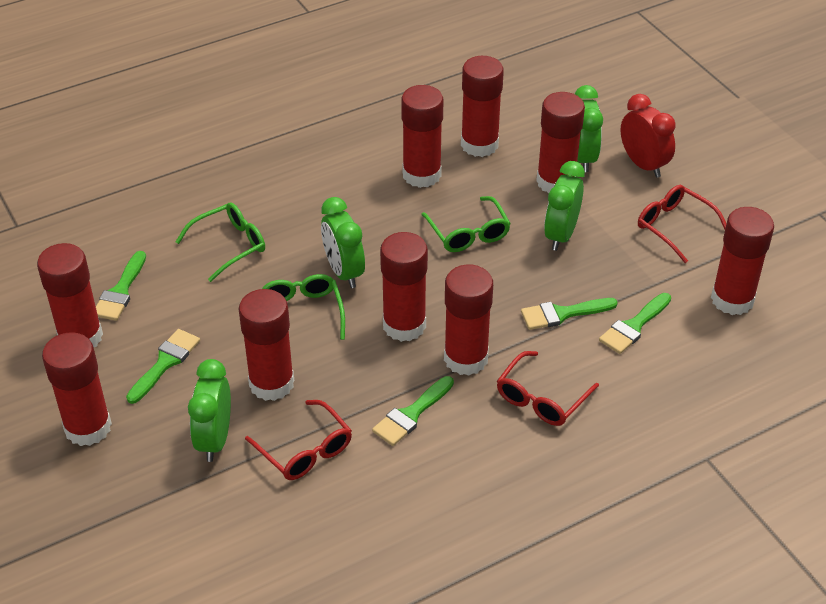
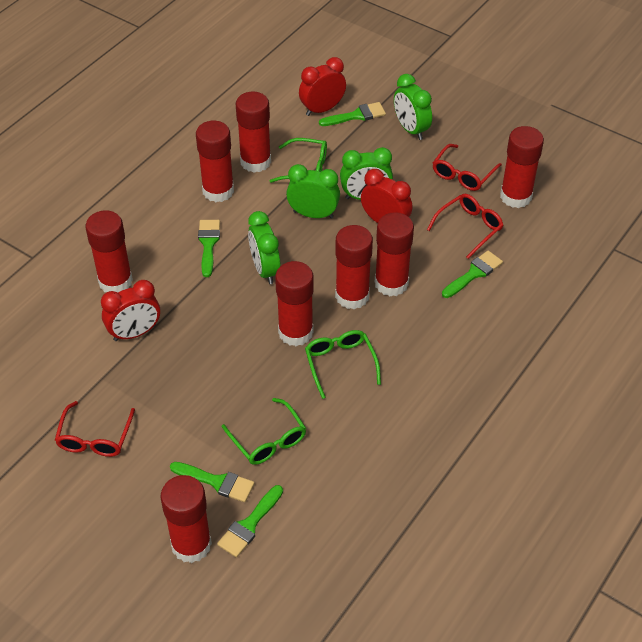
red clock: [621,94,676,178] = 1 -> [101,280,160,341] [299,57,346,116] [361,169,412,223] = 3
red glue stick: [37,243,103,347] [42,332,112,446] [239,289,294,401] [380,232,428,342] [401,85,443,188] [444,264,493,376] [461,56,504,157] [536,92,585,194] [711,207,774,315] = 9 -> [85,210,133,292] [161,475,212,563] [196,121,234,202] [236,91,271,172] [275,261,314,346] [335,225,373,309] [375,212,414,296] [500,126,544,208] = 8

